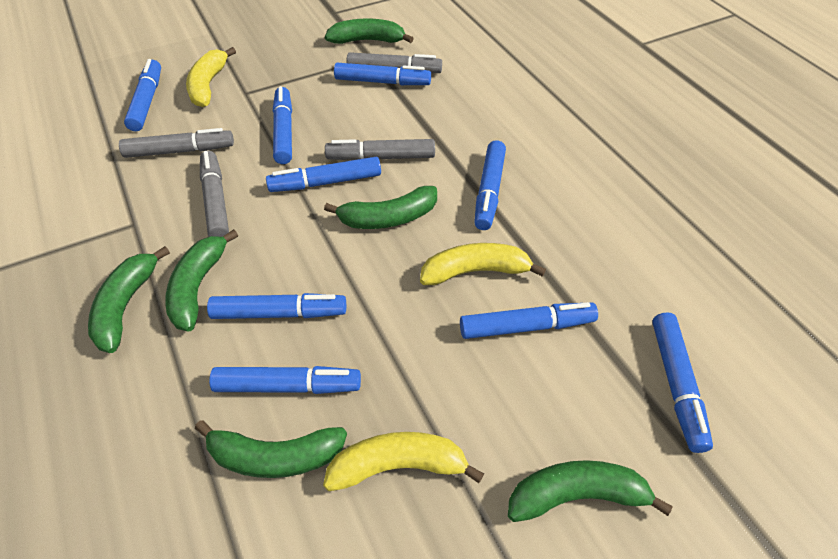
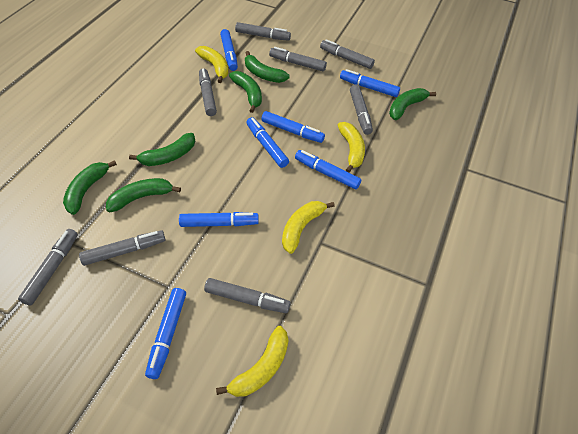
blue marker: [124,59,161,131] [207,293,346,319] [209,366,361,394] [266,157,381,192] [273,86,292,164] [334,63,431,85] [460,302,598,339] [474,140,506,230] [652,312,713,453] = 9 -> [145,288,186,379] [179,212,259,227] [220,29,238,71] [246,117,289,168] [261,111,325,143] [295,150,362,190] [340,69,400,97] = 7
grey marker: [119,128,234,158] [200,151,229,237] [325,139,435,160] [347,52,442,73] = 4 -> [18,229,78,306] [79,230,166,266] [199,68,217,116] [204,278,291,313] [235,22,291,41] [269,47,327,71] [320,39,375,69] [350,84,373,135] = 8
yellow banana: [186,47,236,107] [323,432,484,491] [420,243,546,285] = 3 -> [195,46,229,83] [216,326,288,397] [282,201,335,254] [338,122,365,173] = 4

